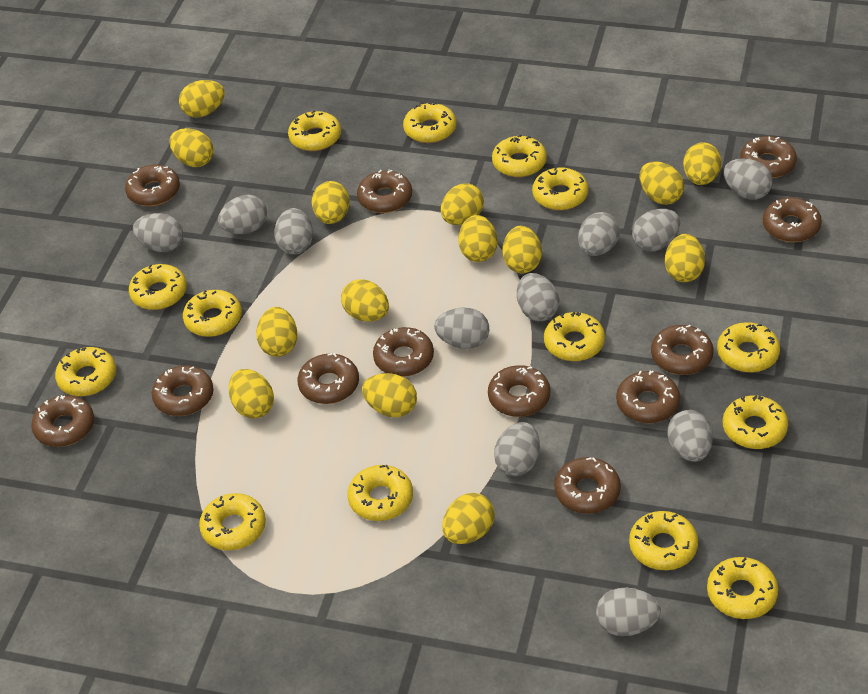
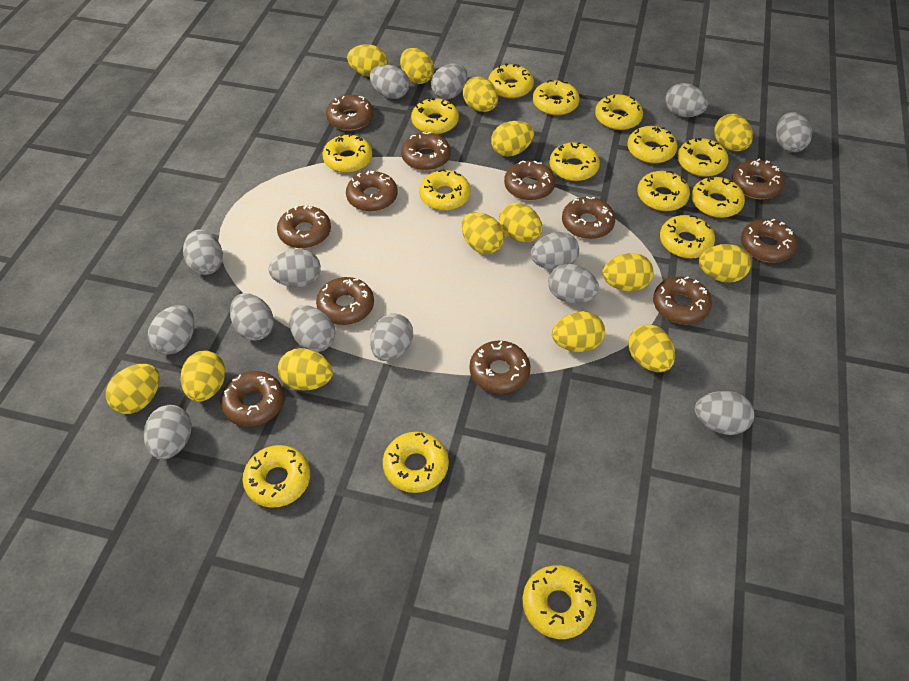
grey egg: [133,213,183,252] [218,195,267,234] [274,208,313,255] [434,307,489,349] [494,422,540,476] [517,273,559,321] [578,212,620,256] [596,588,661,636] [632,209,680,251] [668,410,713,462] [724,158,773,200] = 11 -> [144,405,191,460] [148,305,194,355] [183,229,223,275] [230,293,274,340] [268,249,321,287] [289,305,335,352] [370,65,409,99] [370,313,413,361] [431,63,467,99] [531,232,579,270] [548,264,599,304] [665,83,708,117] [695,391,754,435] [776,112,812,152] = 14
yellow donut: [55,347,116,396] [129,264,187,310] [183,290,242,337] [199,493,266,550] [288,110,341,151] [347,465,413,521] [403,102,456,143] [492,135,547,177] [532,167,588,210] [544,312,605,361] [629,511,698,570] [707,557,778,619] [717,322,780,373] [723,396,788,449] = 14 -> [242,445,310,508] [323,134,372,173] [383,432,449,493] [411,98,459,134] [419,169,471,211] [488,63,534,99] [523,565,596,639] [533,80,579,116] [550,142,600,181] [595,94,643,130] [627,126,677,164] [637,171,690,211] [660,215,715,258] [677,138,729,177] [691,177,745,218] = 15

